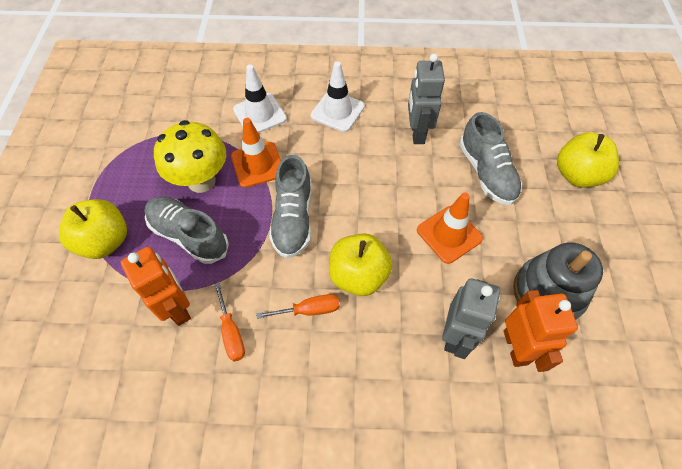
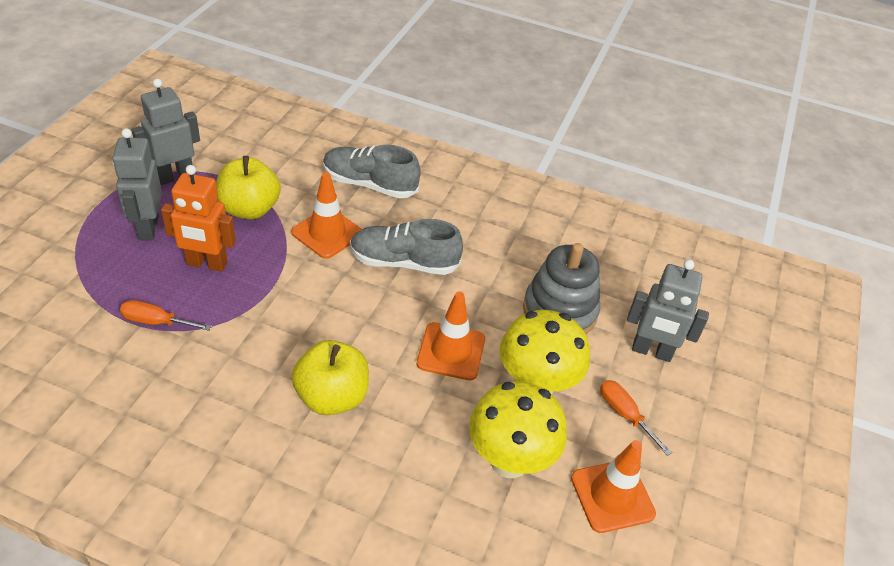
grey robot: [408,53,445,144] [442,278,500,359] = 2 -> [112,128,162,240] [131,79,200,185] [627,260,709,362] = 3
grey shoe: [145,197,229,264] [269,155,312,258] [459,112,522,205] = 3 -> [323,145,420,198] [350,219,463,275] = 2
orange robot: [121,247,191,326] [504,290,578,372] = 2 -> [161,165,236,272] = 1
orange traffic cone: [231,118,281,188] [417,192,483,264] = 2 -> [291,172,362,259] [417,291,485,380] [571,440,656,533] = 3
white traffic cone: [233,65,287,133] [311,61,365,132] = 2 -> none = 0
yellow apple: [59,199,127,259] [329,233,393,296] [557,132,619,188] = 3 -> [216,156,281,219] [292,340,369,415] = 2
yellow mushroom: [154,120,226,193] = 1 -> [469,381,567,478] [500,310,590,395] = 2

